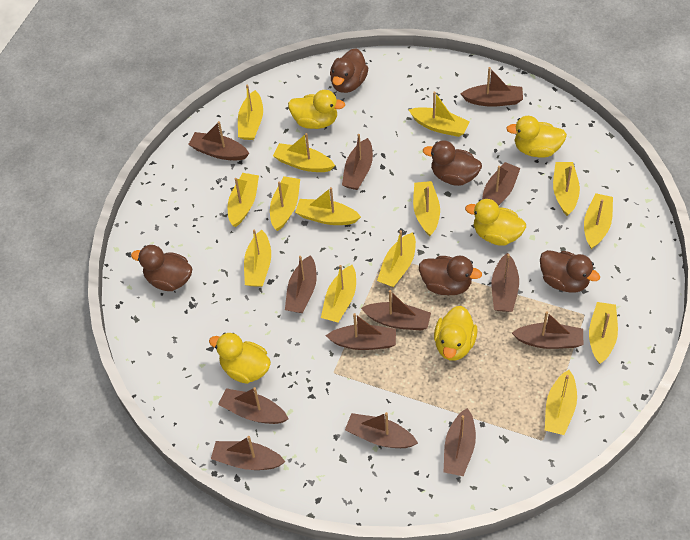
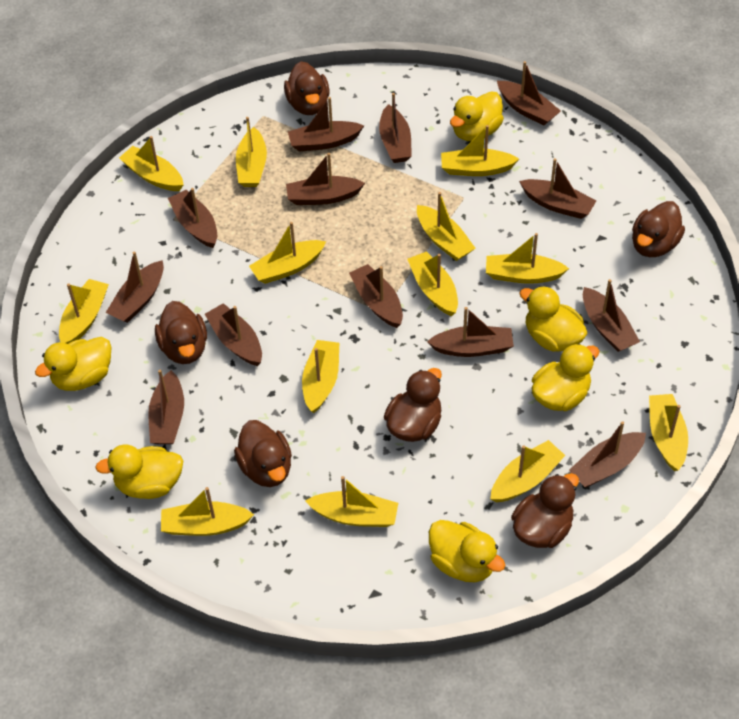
brown duck: [131,245,193,291] [330,48,368,93] [419,256,482,295] [423,140,482,186] [540,250,600,293] = 5 -> [155,301,207,364] [234,420,292,487] [284,61,330,115] [384,368,442,442] [511,473,579,548] [632,201,685,257] = 6
yellow boat: [228,173,259,227] [238,85,263,140] [244,230,271,287] [270,176,300,231] [273,133,335,172] [295,187,361,225] [321,265,356,322] [377,230,416,287] [409,92,470,137] [413,181,440,236] [545,370,577,435] [553,162,580,216] [584,193,613,249] [589,302,618,364] = 14 -> [59,279,109,344] [119,136,184,191] [161,487,254,536] [236,117,267,187] [249,222,326,284] [302,340,339,413] [305,476,398,527] [407,251,458,316] [417,192,476,261] [441,125,519,176] [486,233,569,284] [490,440,566,502] [649,394,688,471] = 13
yellow duck: [209,333,271,384] [288,90,345,129] [434,306,478,361] [465,199,526,246] [506,116,567,158] = 5 -> [35,337,112,391] [95,445,183,499] [429,520,505,582] [450,91,504,141] [519,286,587,352] [531,344,599,411] = 6

